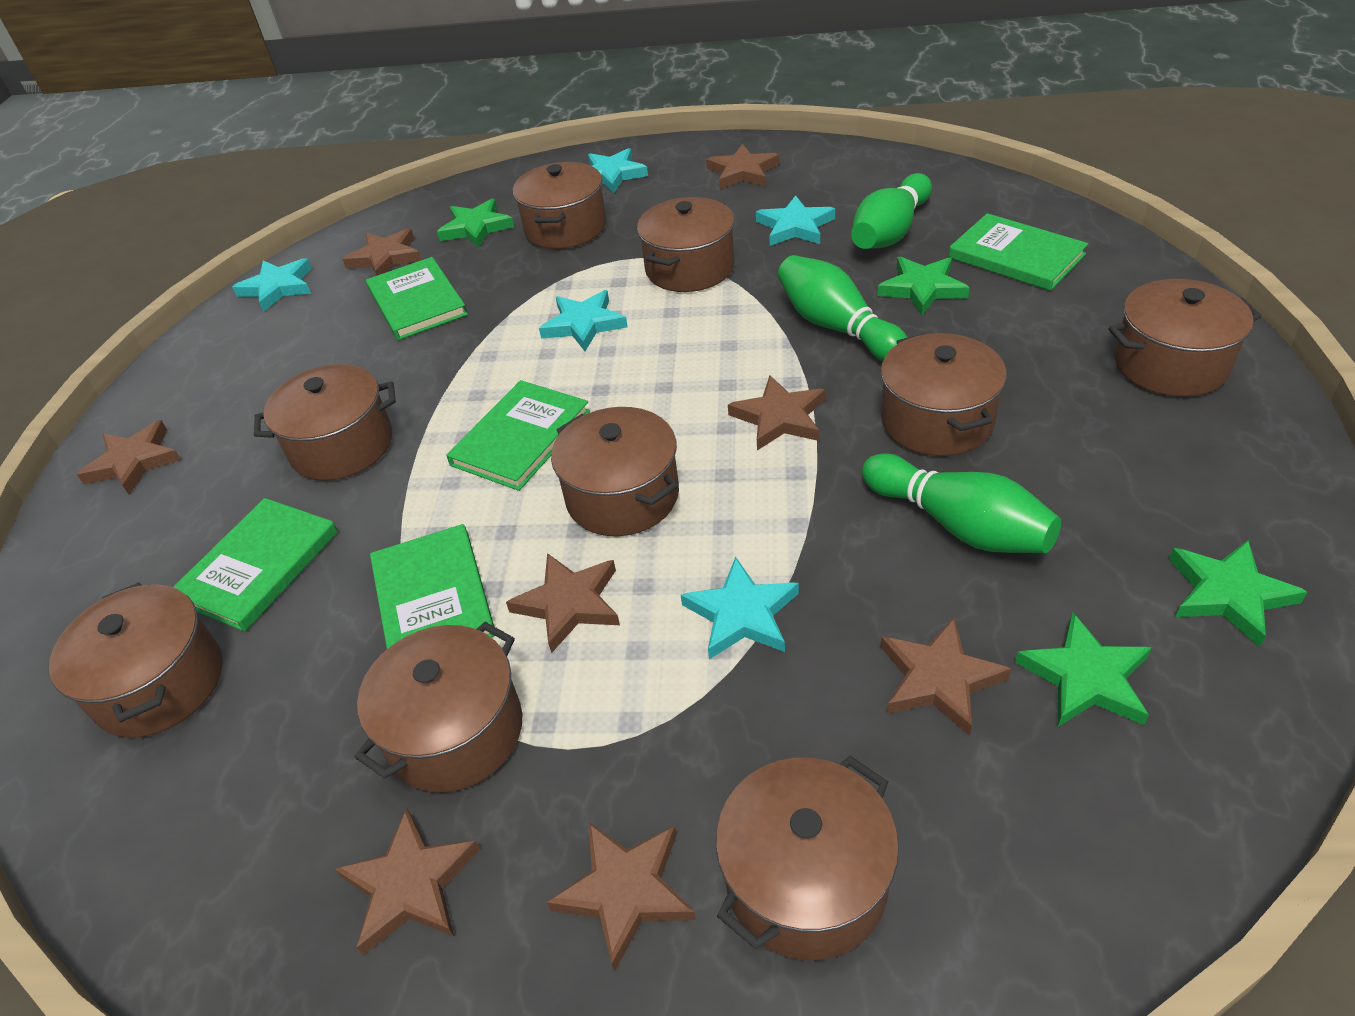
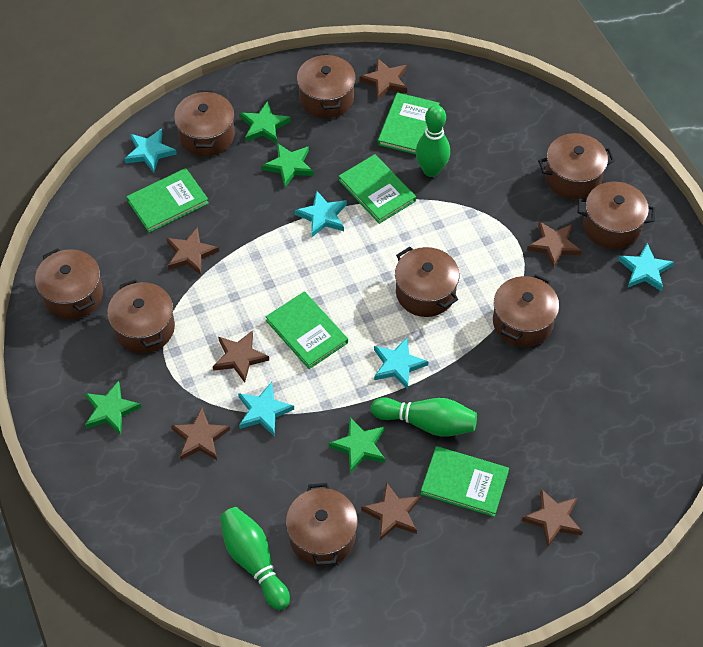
brown star: [76,420,181,495] [335,808,480,956] [342,228,421,276] [506,553,620,653] [546,822,696,971] [706,144,779,189] [728,375,825,450] [881,617,1011,736] = 8 -> [166,227,219,275] [171,408,230,460] [213,330,269,383] [359,58,407,100] [361,482,420,540] [522,489,583,548] [527,221,582,269] = 7

